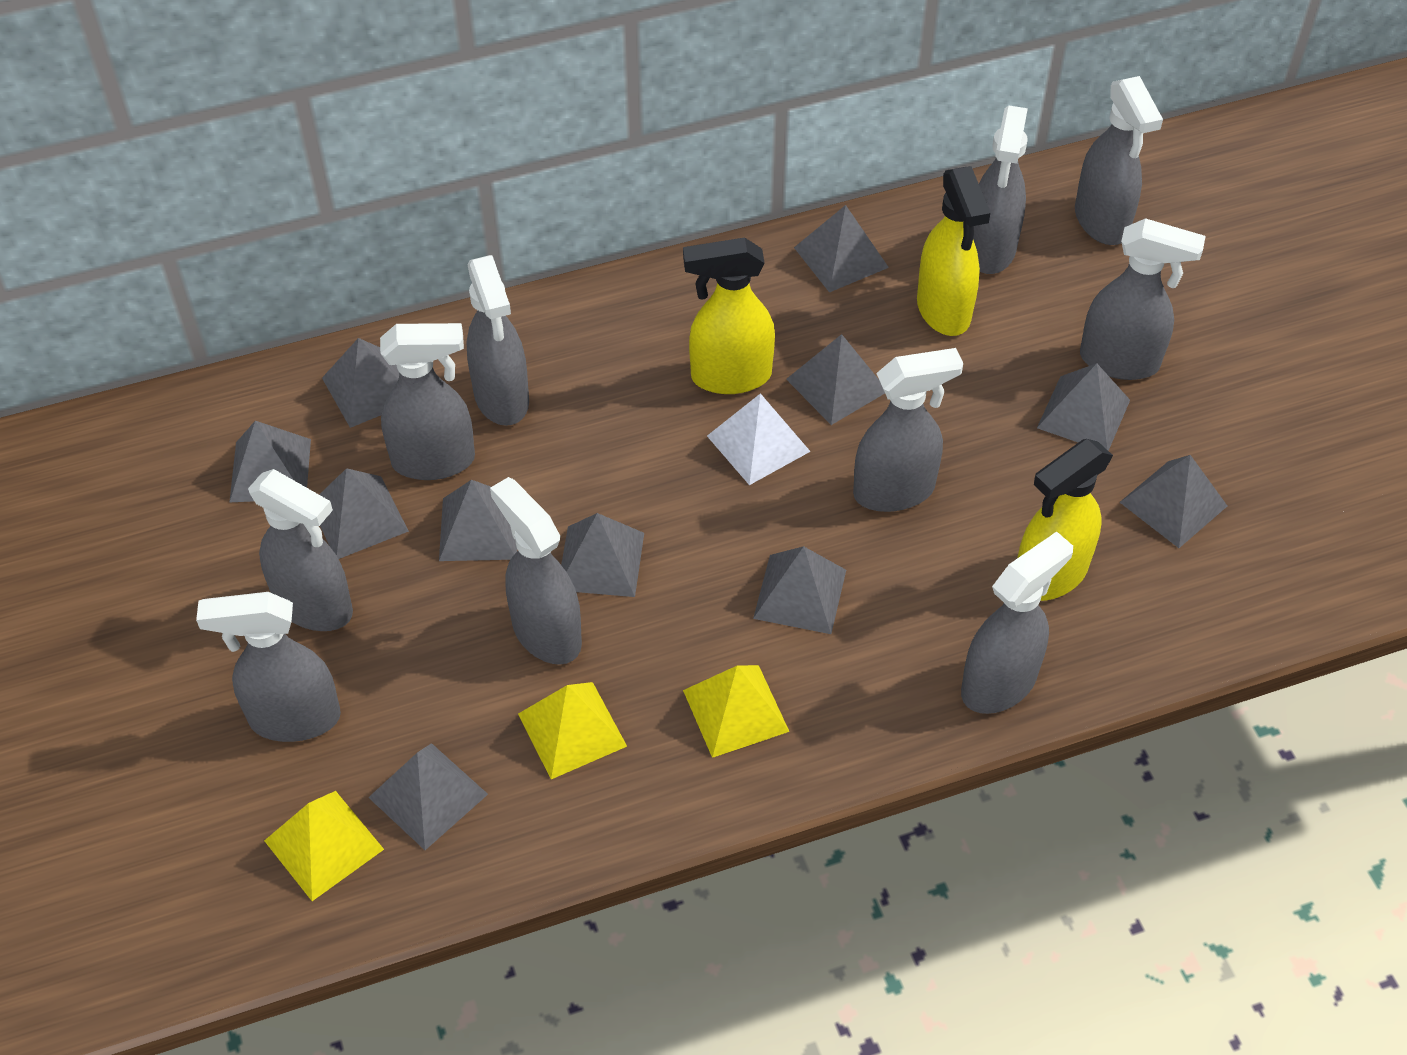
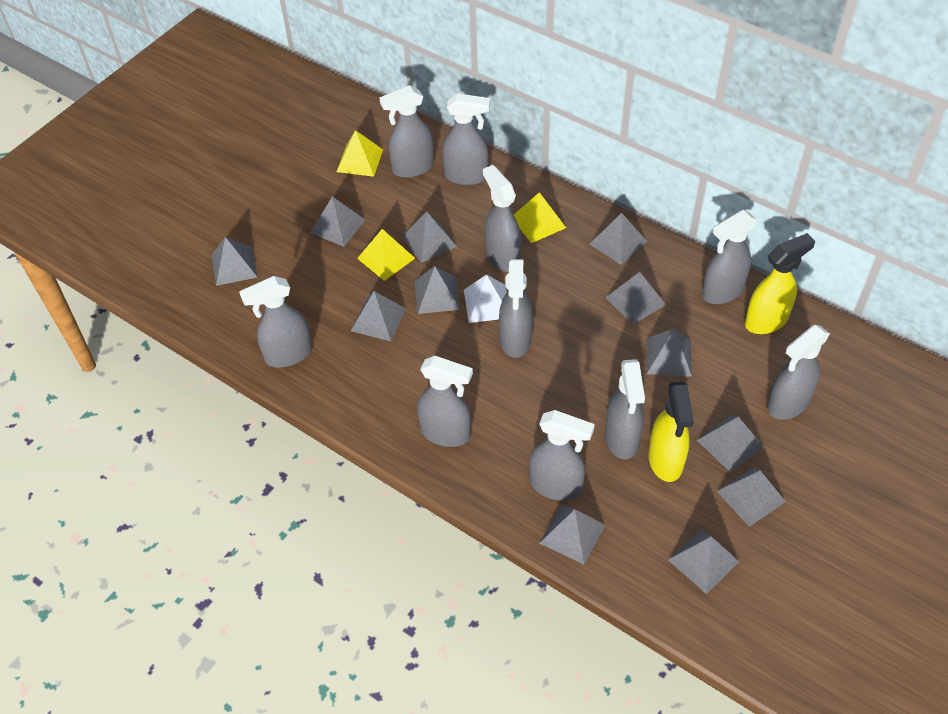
grey pyramid: [229,421,311,503] [319,468,409,559] [322,338,399,428] [368,743,488,850] [439,480,517,561] [561,513,644,597] [753,546,846,634] [786,334,885,425] [794,205,889,293] [1037,363,1130,451] [1120,455,1227,548] = 11 -> [211,237,257,286] [310,196,365,247] [351,291,406,341] [402,212,457,263] [414,266,460,314] [540,504,605,564] [590,213,647,265] [605,272,666,325] [646,328,692,377] [668,529,739,594] [697,416,764,472] [717,467,786,527] = 12
yellow spray bottle: [683,238,775,394] [917,166,990,336] [1017,439,1113,601] = 3 -> [648,382,694,482] [745,233,815,334] = 2

